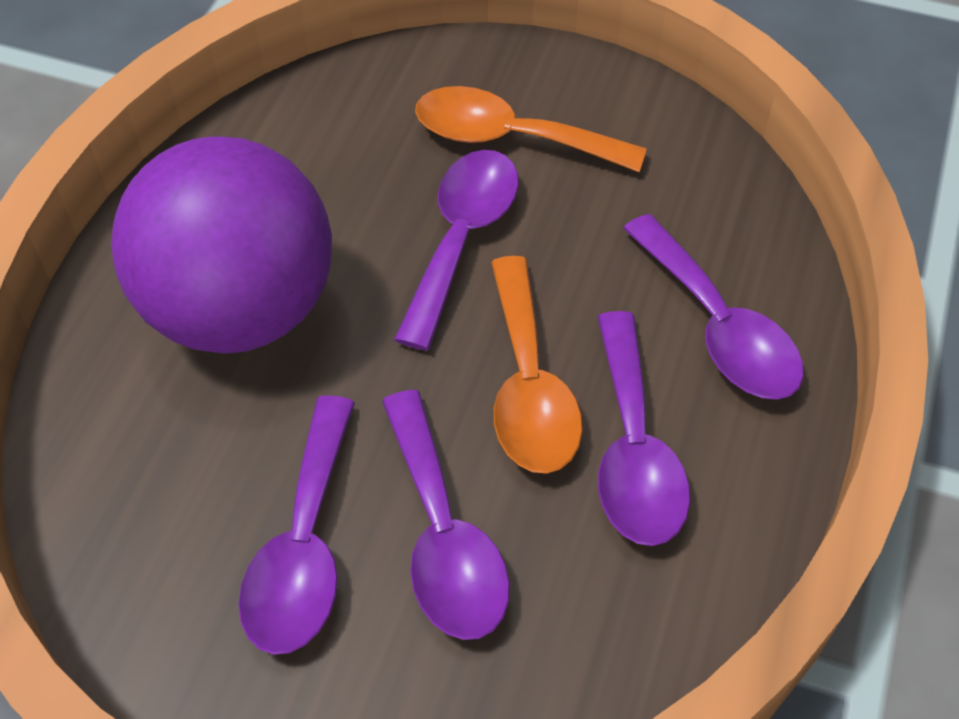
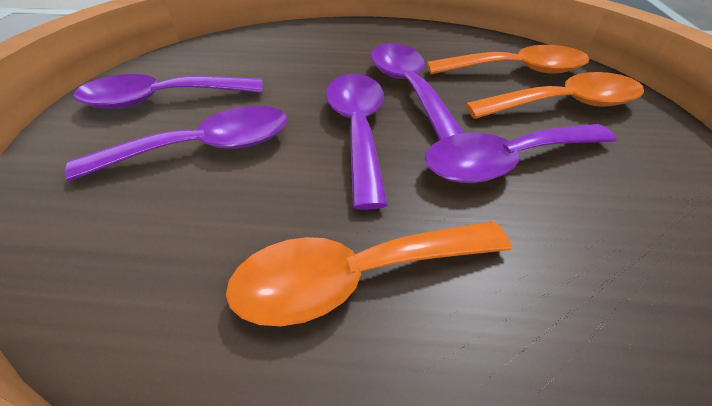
orange spoon: [415,86,647,172] [491,256,583,474] = 2 -> [226,221,512,326] [427,45,590,74] [465,72,644,119] = 3
purple ball: [111,136,332,354] = 1 -> none = 0

